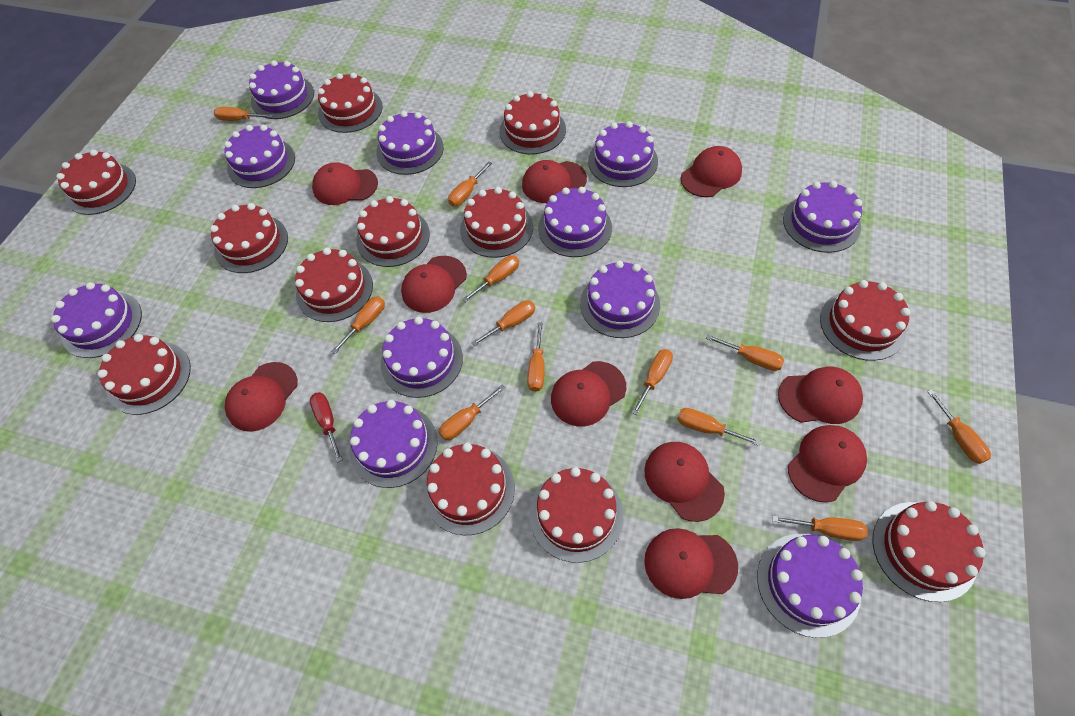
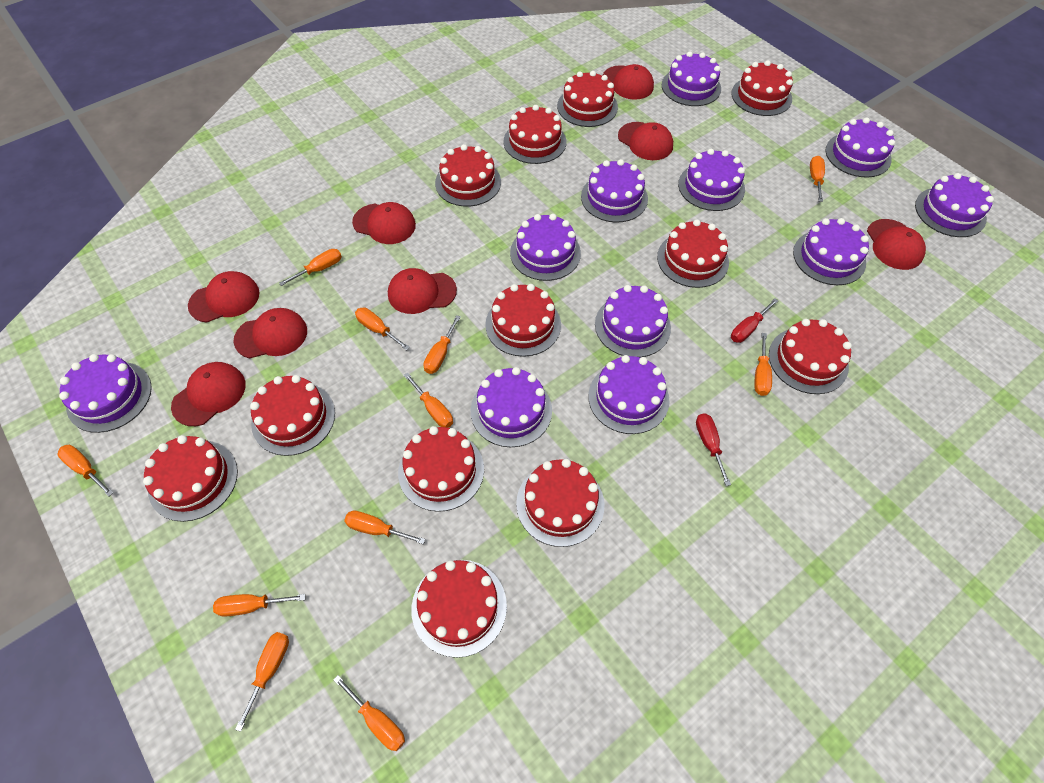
orange screwdriver: [214,107,273,121] [331,296,385,354] [439,385,505,440] [448,161,492,206] [462,255,519,302] [471,300,535,346] [527,323,545,392] [631,349,673,415] [677,408,761,446] [706,334,784,371] [773,516,868,541] [927,389,991,464] = 12 -> [58,445,114,496] [213,594,305,617] [235,632,289,732] [279,249,342,286] [333,675,405,751] [344,511,425,544] [355,307,410,350] [404,373,453,428] [423,315,461,374] [754,333,772,396] [810,156,825,202] = 11
red cap: [225,362,298,432] [312,162,378,205] [401,256,467,313] [522,160,587,203] [551,361,626,426] [644,442,725,522] [644,528,738,599] [681,146,742,197] [778,367,863,424] [788,425,867,502] = 10 -> [171,362,246,426] [188,271,259,323] [234,308,307,359] [352,202,416,244] [388,268,457,314] [603,64,654,100] [618,122,673,160] [867,219,926,270] = 8
red screwdriver: [310,392,343,462] = 1 -> [696,413,731,486] [731,298,778,343] = 2

